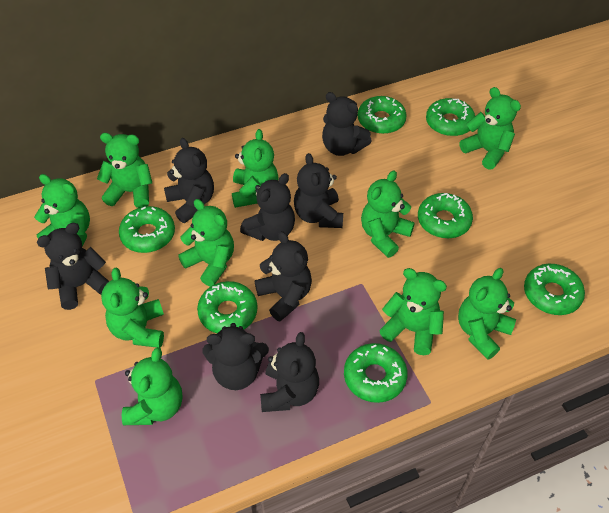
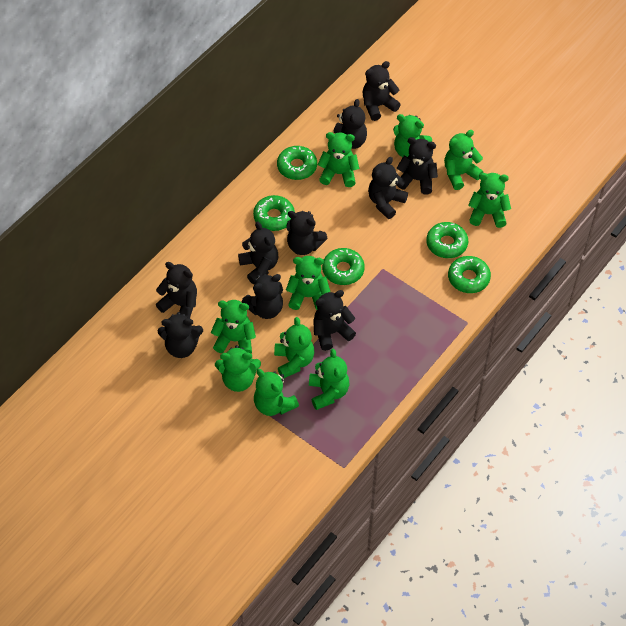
black teddy bear: [37,223,109,310] [164,138,214,223] [202,323,269,390] [240,173,295,241] [255,231,312,321] [260,332,319,412] [294,153,343,228] [322,92,372,156] = 8 -> [156,262,197,318] [158,312,203,358] [238,221,278,284] [242,274,283,319] [286,211,328,255] [313,290,356,351] [334,99,367,149] [363,61,401,121] [368,157,408,219] [397,137,438,195] = 10
green donut: [119,206,175,253] [197,281,258,333] [344,343,408,403] [358,96,407,134] [418,193,473,238] [426,98,475,136] [524,264,585,315] = 7 -> [253,195,295,231] [277,146,317,180] [322,248,365,285] [426,222,468,258] [448,256,491,293] = 5

